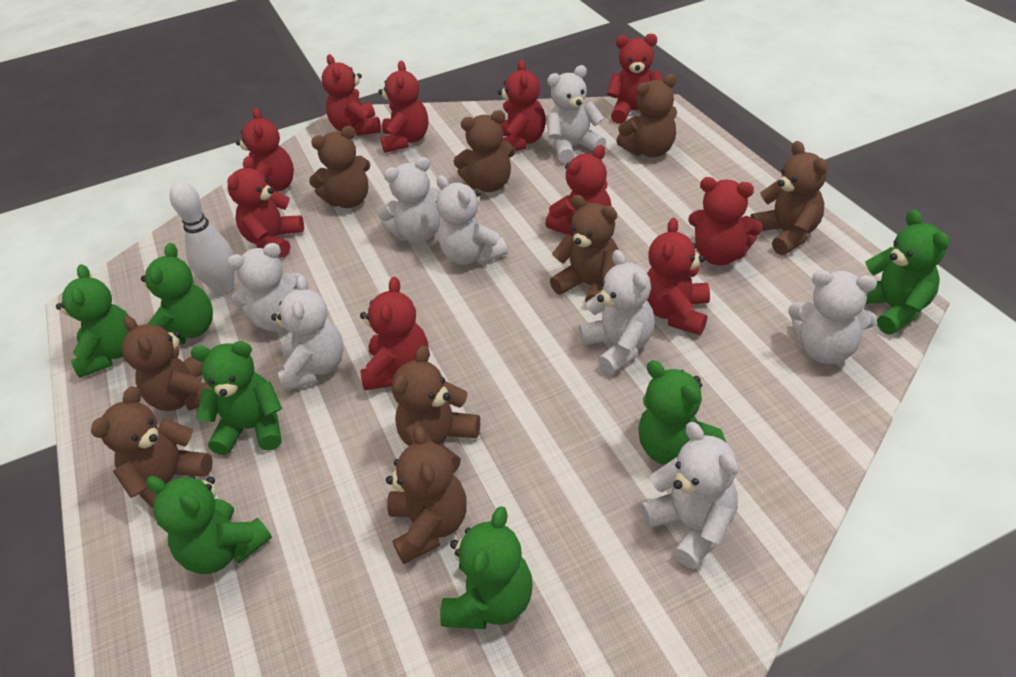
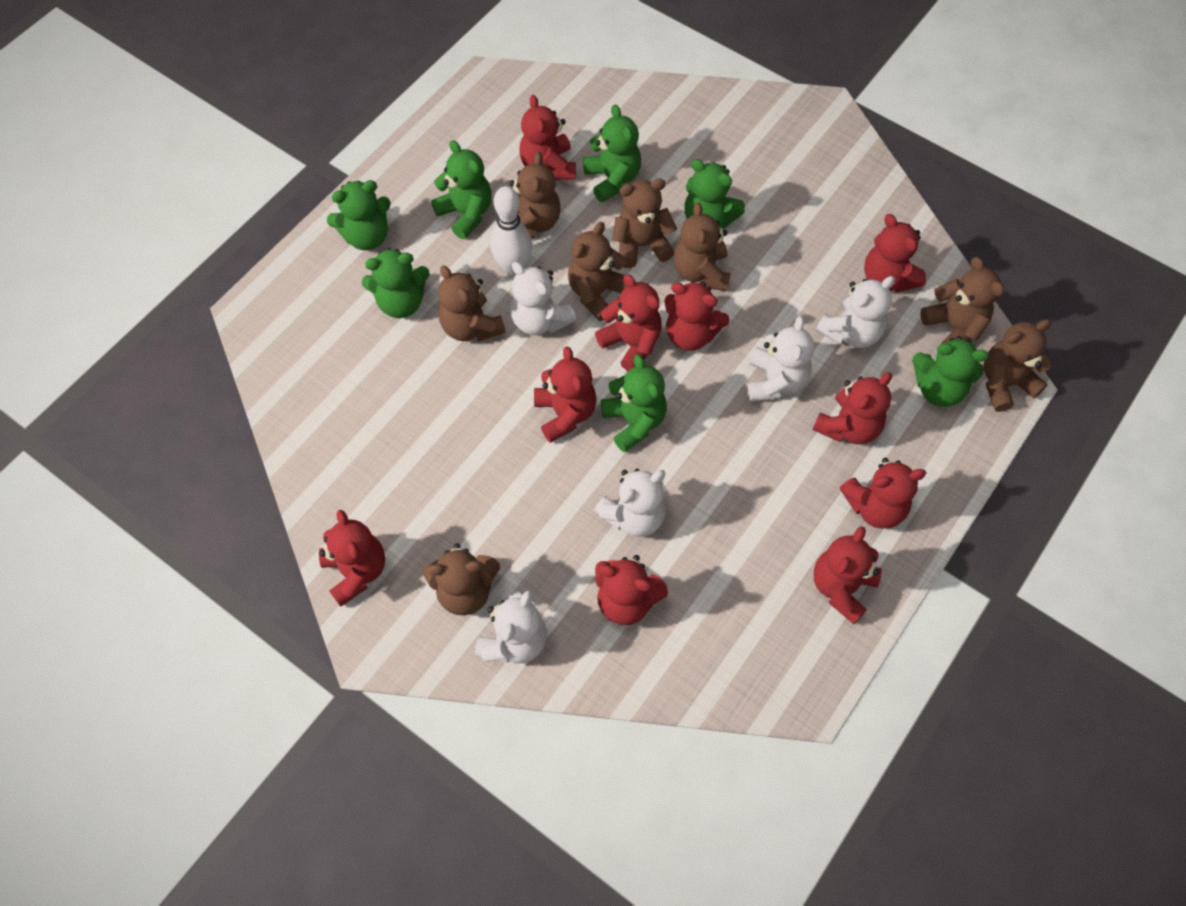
brown teddy bear: [91,386,213,508] [122,316,213,411] [309,126,370,208] [386,425,467,564] [392,345,480,474] [453,110,515,192] [550,195,619,302] [616,74,677,157] [750,141,827,255] = 9 -> [423,543,500,615] [438,265,506,342] [509,152,561,238] [568,222,627,321] [612,178,677,268] [674,202,731,291] [920,257,1004,344] [984,319,1052,412] = 8
white teddy bear: [227,243,301,332] [271,275,344,392] [378,157,440,243] [436,175,508,265] [547,65,606,163] [579,250,655,375] [641,422,738,569] [788,270,877,364] = 8 -> [475,590,547,663] [510,262,577,335] [594,468,666,537] [747,316,814,402] [816,276,895,348] = 5

